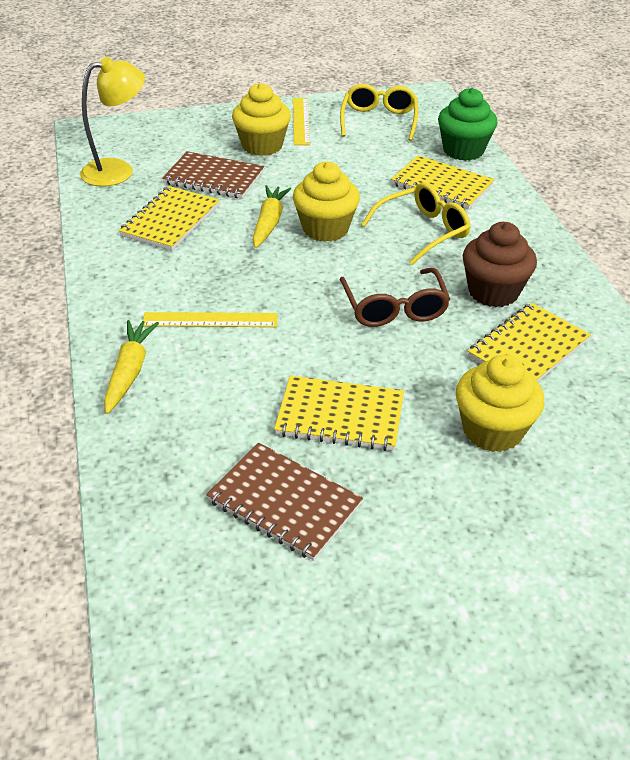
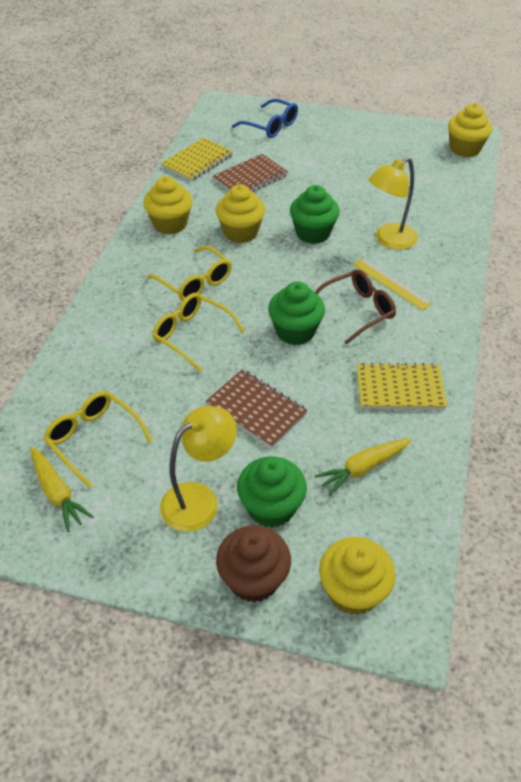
blue glasses: none = 0 -> [232,99,298,138] = 1
green cupcake: [438,88,498,161] = 1 -> [237,457,307,528] [268,282,325,345] [290,185,340,244] = 3
yellow cupcake: [232,83,291,156] [293,162,360,242] [456,355,544,452] = 3 -> [143,176,193,235] [216,184,265,243] [319,537,396,615] [448,103,492,157] = 4
yellow glasses: [340,84,418,141] [361,183,471,265] = 2 -> [43,391,153,488] [147,246,231,301] [152,293,245,373] = 3
yellow lamp: [80,57,145,187] = 1 -> [160,406,237,532] [369,157,418,250] = 2
yellow notebook: [119,186,220,251] [274,375,404,451] [391,155,495,210] [468,303,591,382] = 4 -> [161,138,233,181] [357,362,447,409] = 2
yellow ruler: [143,312,278,327] [293,98,310,145] = 2 -> [353,258,432,311] = 1

